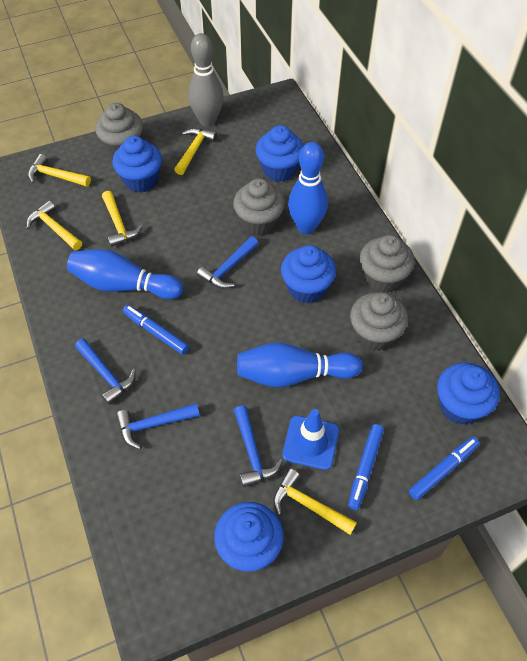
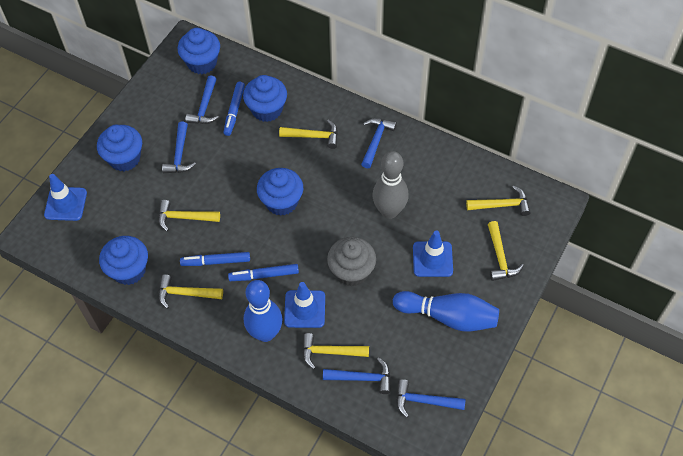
blue bowling pin: [67,249,183,299] [237,342,362,388] [288,142,328,234] = 3 -> [244,280,283,342] [393,291,499,331] = 2
blue hammer: [75,339,136,405] [116,403,200,450] [197,236,259,289] [234,405,283,487] = 4 -> [162,122,196,173] [185,76,219,124] [323,357,390,394] [361,118,397,168] [396,379,465,418] = 5
blue traffic cone: [282,409,339,470] = 1 -> [44,174,87,221] [284,282,325,328] [413,230,453,277] = 3
grey cupcake: [95,103,143,156] [233,178,285,236] [350,292,408,351] [360,235,414,293] = 4 -> [327,237,376,287] = 1
yellow hammer: [26,201,82,250] [28,154,91,187] [102,191,143,247] [174,128,217,175] [273,468,357,535] = 5 -> [158,200,220,231] [158,274,223,309] [279,120,338,149] [303,333,369,369] [466,185,531,216] [488,221,524,281] = 6

